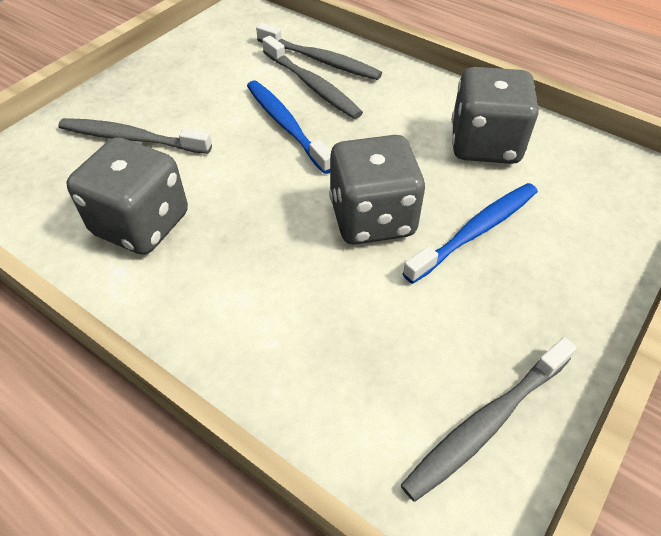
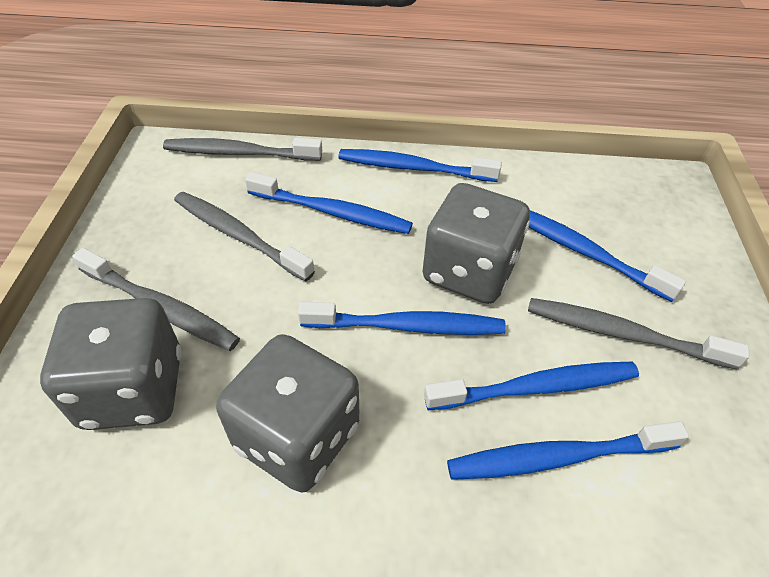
blue toothbrush: [247,80,331,174] [402,183,538,284] = 2 -> [245,172,413,234] [298,302,506,335] [338,149,502,182] [424,362,639,410] [447,421,689,480] [529,210,686,302] = 6

